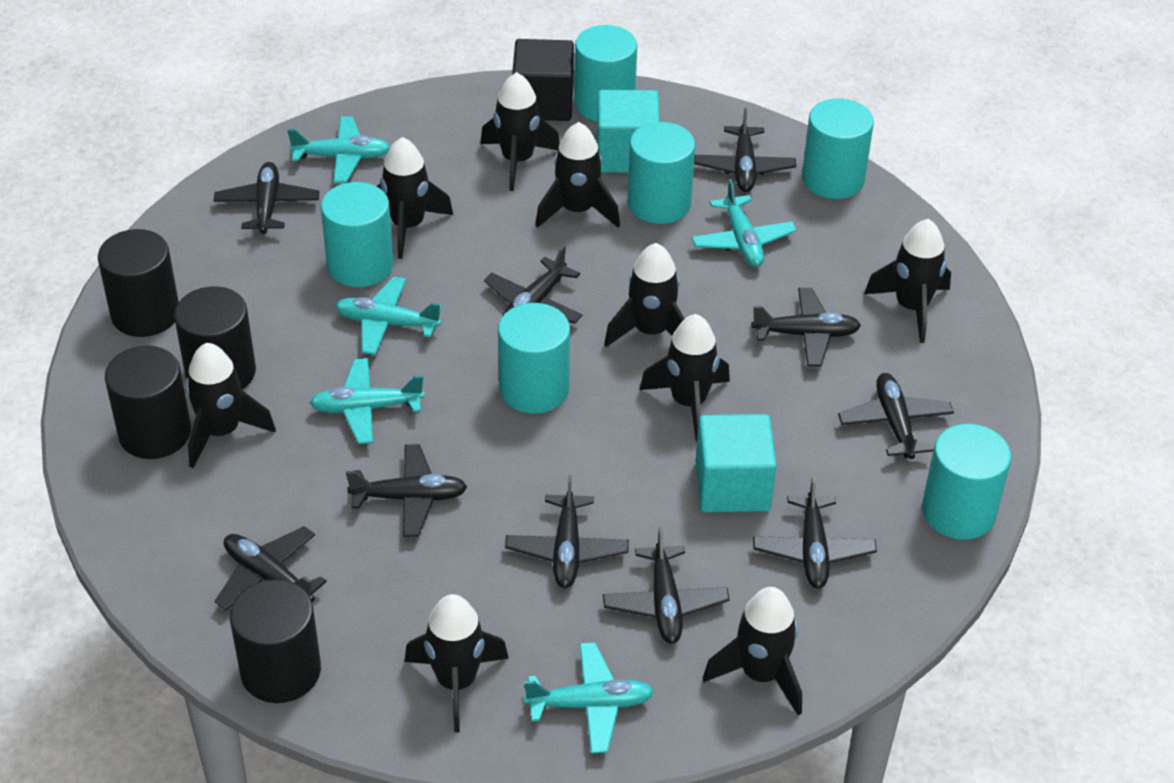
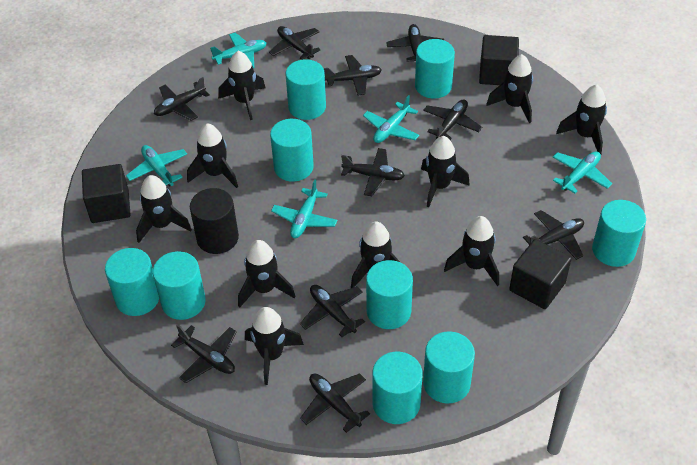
black cube: [512,39,574,121] = 1 -> [82,164,131,223] [479,35,519,85] [509,239,571,309] = 3
black cylinder: [98,229,179,337] [105,346,191,459] [174,286,256,390] [230,579,321,703] = 4 -> [190,188,239,254] = 1
black rocket: [186,343,276,468] [377,137,453,259] [404,594,509,733] [480,72,560,191] [535,122,620,228] [604,243,685,347] [640,314,730,442] [703,587,802,715] [864,219,951,343] = 9 -> [136,175,192,243] [187,123,238,188] [218,51,265,120] [238,240,295,308] [245,307,304,385] [351,221,401,288] [421,136,470,207] [444,216,499,286] [486,54,533,123] [556,85,607,154] = 10
turquoise cube: [597,90,660,173] [696,414,777,512] = 2 -> none = 0
turquoise cylinder: [321,182,394,287] [498,303,570,414] [574,25,637,121] [627,122,695,224] [802,98,874,199] [922,424,1011,540] = 6 -> [105,248,159,316] [153,251,206,320] [270,119,314,182] [285,59,326,120] [366,260,413,329] [372,352,423,424] [415,39,455,99] [423,331,475,404] [592,200,646,267] = 9

